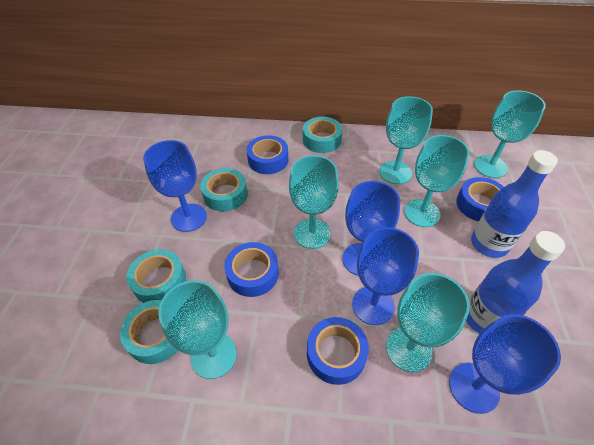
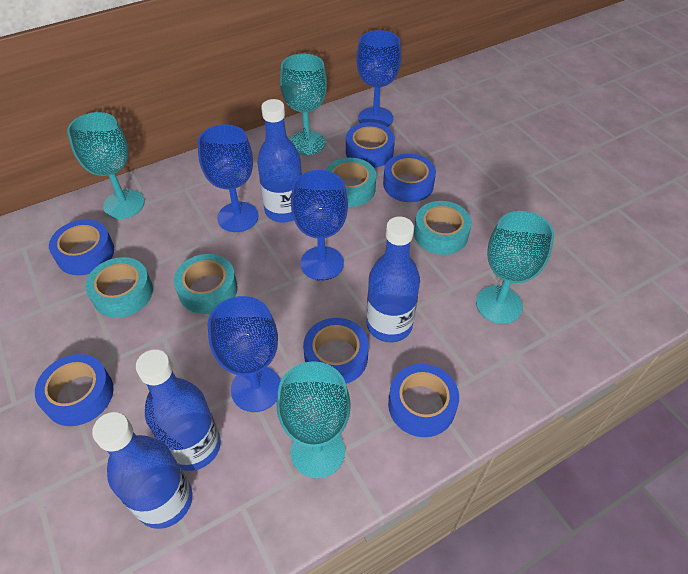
blue bottle: [466,231,565,334] [471,150,558,258] = 2 -> [92,412,193,529] [136,349,221,471] [257,99,302,222] [367,216,420,342] = 4
blue tape: [224,242,279,297] [246,135,288,174] [307,317,369,385] [456,177,504,221] = 4 -> [35,354,114,426] [49,219,114,275] [303,318,369,384] [346,122,395,168] [383,154,436,202] [388,364,459,437] = 6
turquoise goblet: [158,280,237,379] [289,155,339,249] [379,96,433,184] [386,273,470,372] [404,135,469,227] [474,90,546,178] = 6 -> [67,112,144,219] [276,361,351,478] [280,54,327,155] [476,211,554,324] = 4

